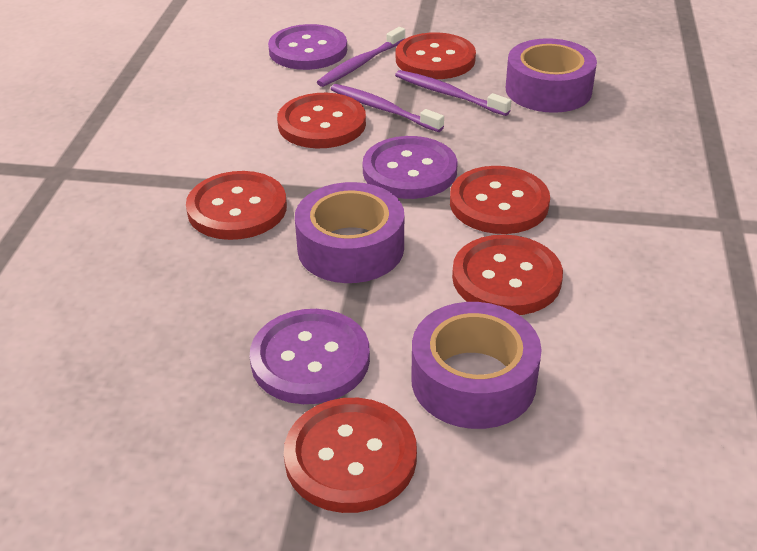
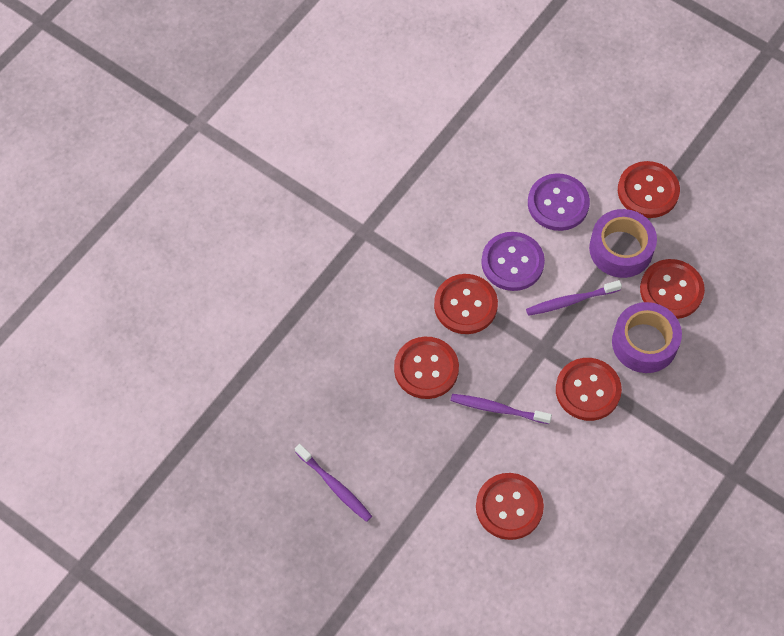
purple button: [250,309,370,404] [268,24,347,70] [362,136,457,199] = 3 -> [481,232,545,291] [528,173,590,231] = 2
purple tape: [295,182,404,283] [411,302,542,429] [506,38,597,113] = 3 -> [589,209,657,278] [612,302,682,373] = 2

